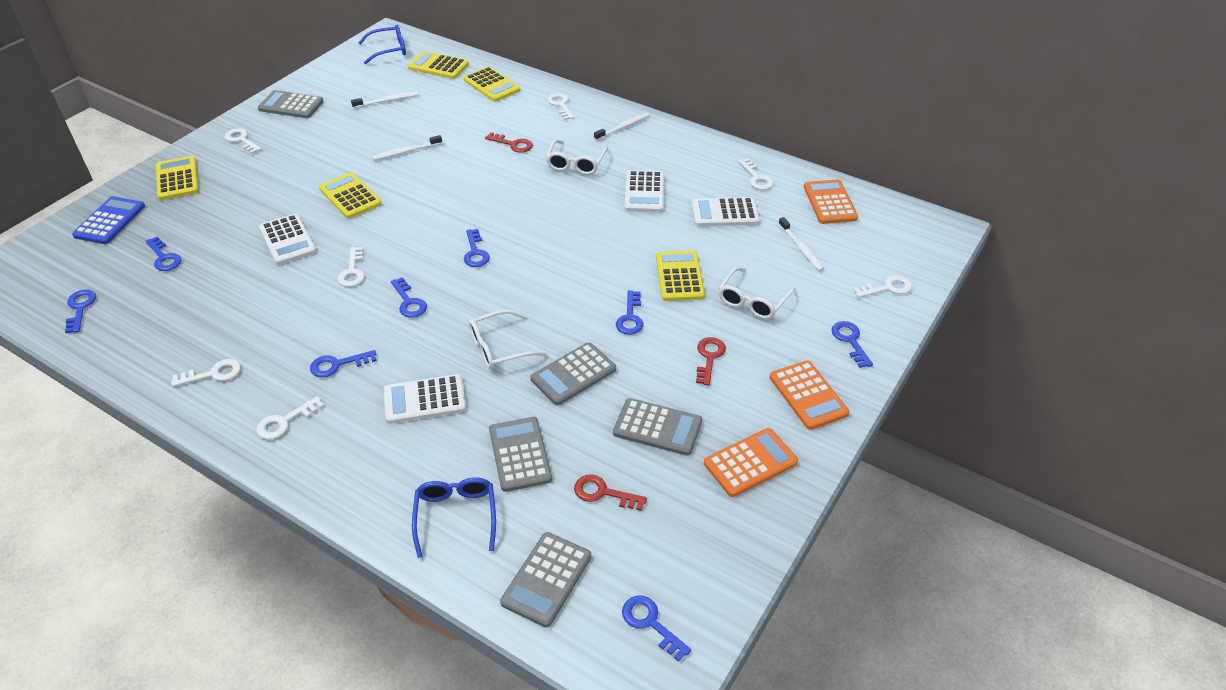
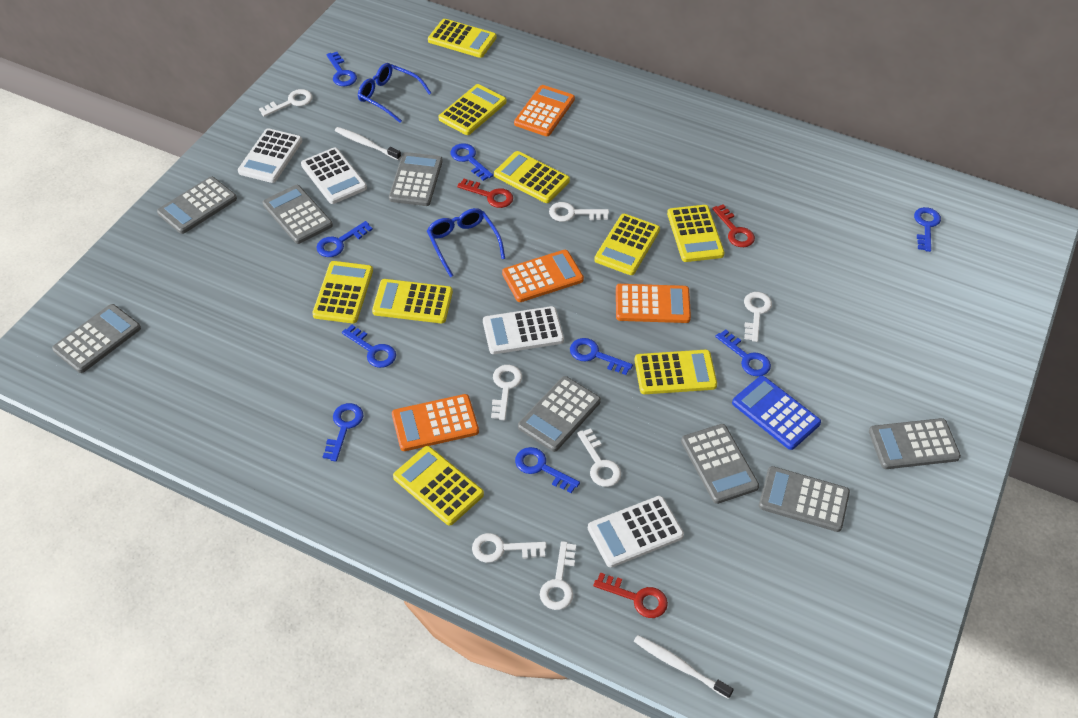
blue key: [65,290,96,333] [146,236,181,271] [310,350,377,377] [391,277,427,318] [464,229,490,267] [616,290,643,335] [622,595,691,662] [831,321,873,368] = 8 -> [316,221,373,257] [323,403,363,461] [327,52,357,86] [342,325,396,368] [450,143,493,181] [515,447,580,493] [570,338,633,375] [715,329,771,376] [914,207,941,252] = 9
grey calculator: [258,90,324,118] [489,417,552,492] [500,532,591,627] [530,342,616,405] [613,398,702,456] = 5 -> [52,304,141,373] [157,177,237,234] [262,185,333,244] [389,152,443,206] [518,376,601,452] [681,424,759,504] [759,466,850,532] [869,418,961,469] = 8
orange calculator: [704,428,798,497] [770,360,849,430] [804,179,858,224] = 3 -> [392,394,479,451] [502,250,584,302] [514,85,575,136] [616,284,691,323] = 4
white glasses: [469,310,548,369] [546,140,608,175] [718,267,796,319] = 3 -> none = 0
white toothbrush: [351,92,418,108] [373,135,442,160] [594,113,650,141] [779,217,824,271] = 4 -> [335,127,401,160] [634,635,734,699] = 2
yellow calculator: [156,156,199,200] [319,172,382,219] [408,51,469,79] [464,66,521,102] [656,250,705,301] = 5 -> [312,261,373,323] [372,279,453,323] [393,446,484,526] [428,19,497,58] [438,84,506,135] [494,151,570,203] [594,214,660,275] [634,350,717,394] [667,205,725,262] = 9

